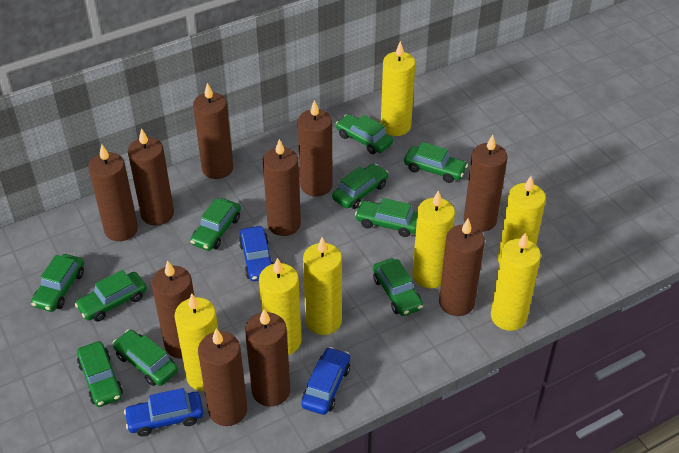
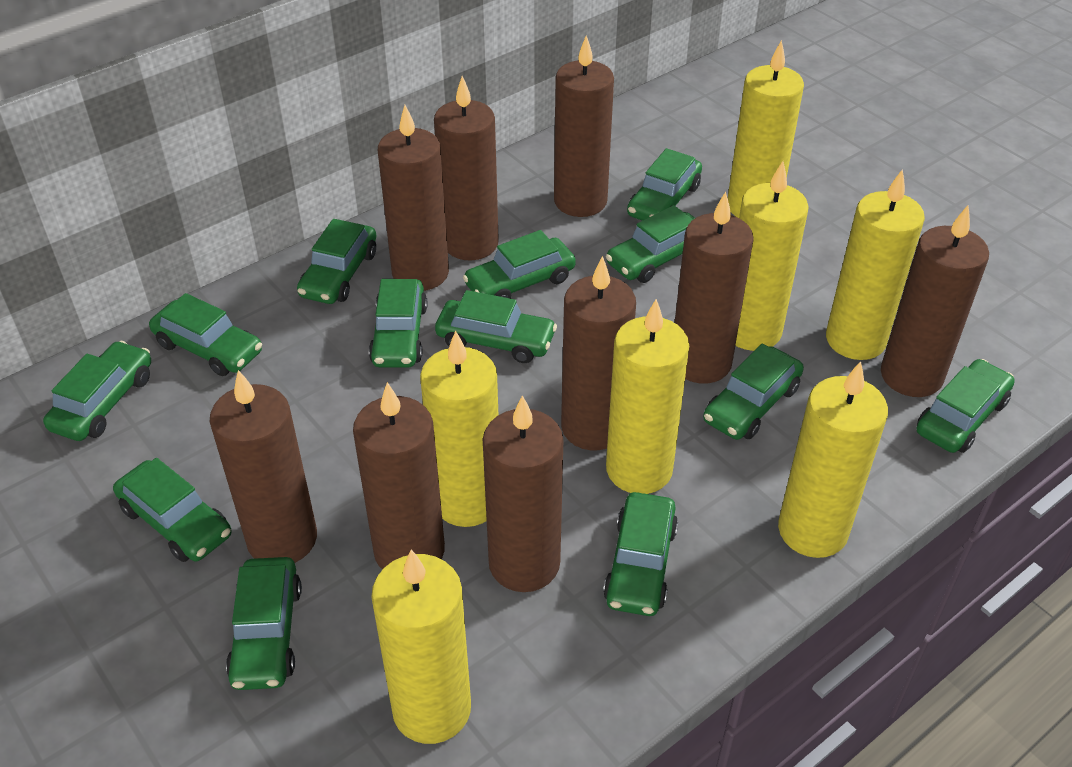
blue car: [124,388,204,436] [239,226,274,281] [301,347,350,415] = 3 -> none = 0
brown candle: [88,144,138,241] [128,128,174,226] [151,260,194,359] [193,83,233,179] [198,329,247,426] [245,309,290,407] [263,139,301,236] [298,100,333,197] [439,219,485,316] [464,135,508,232] = 10 -> [210,370,317,563] [353,382,445,570] [378,105,449,291] [434,76,499,260] [483,395,563,592] [554,35,614,217] [561,256,636,450] [675,192,754,383] [881,205,989,397] = 9
green car: [31,254,84,312] [75,270,147,322] [77,341,123,407] [113,330,178,386] [190,198,241,251] [332,163,389,209] [336,114,393,154] [355,198,417,237] [373,258,423,316] [404,142,468,183] = 10 -> [43,341,151,441] [113,458,231,562] [149,293,262,376] [226,557,302,690] [297,219,376,304] [369,279,427,368] [435,290,557,363] [463,230,576,299] [603,492,678,616] [606,205,695,283] [627,148,702,221] [703,344,804,440] [917,359,1015,453] = 13

